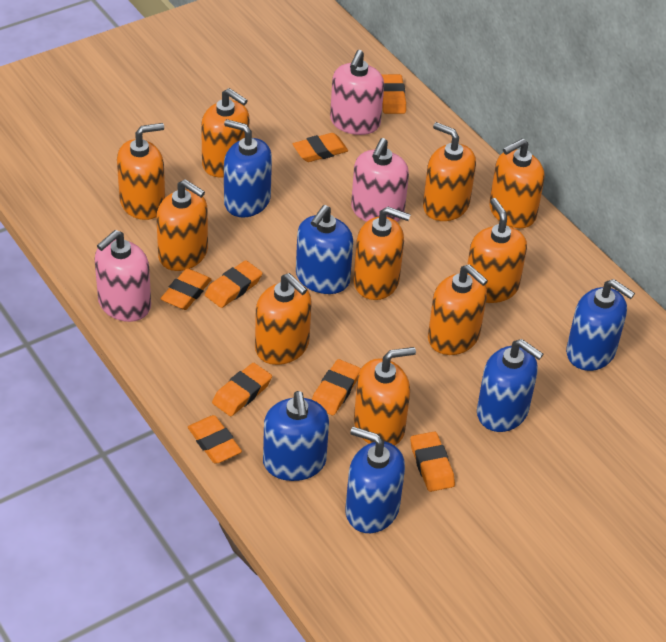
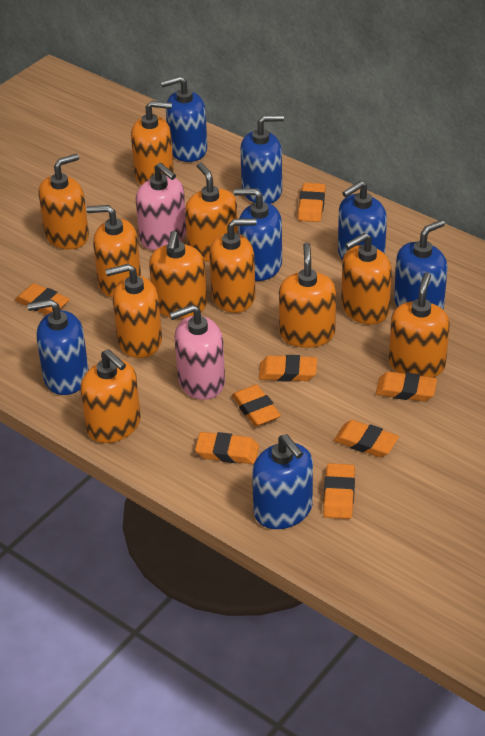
blue soap dispenser: [224,119,272,217] [263,391,329,481] [296,205,353,294] [345,427,405,533] [477,339,543,432] [566,279,635,371] = 6 -> [27,299,89,395] [161,76,207,162] [234,188,282,281] [240,115,284,204] [252,434,313,529] [338,181,387,260] [394,220,448,310] = 7
orange soap dispenser: [117,123,165,220] [156,179,208,271] [201,88,249,177] [255,273,312,365] [354,207,411,300] [354,347,416,445] [423,122,476,221] [428,264,488,355] [467,198,527,303] [489,138,544,228] = 10 -> [38,154,89,249] [80,349,141,443] [86,205,141,297] [105,264,162,358] [131,101,174,185] [149,231,207,318] [185,162,238,261] [209,218,257,313] [279,243,336,348] [341,233,392,325] [389,272,450,377] = 11
pink soap dispenser: [95,230,151,322] [330,50,384,135] [351,138,409,222] = 3 -> [136,163,186,250] [170,304,225,400] = 2

